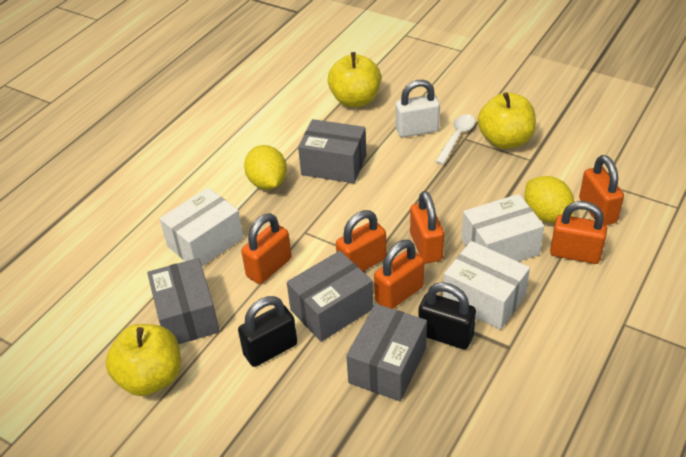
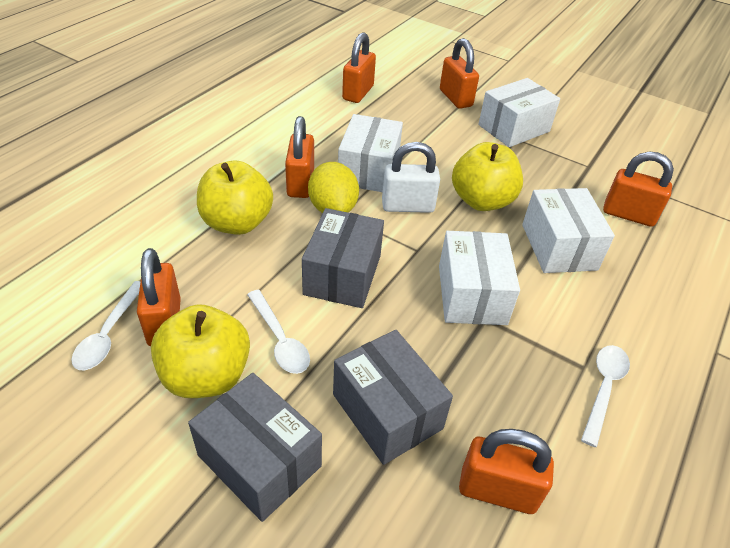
black padlock: [238,296,297,367] [418,282,476,349] = 2 -> none = 0
grey box: [147,258,220,344] [287,251,373,342] [298,119,366,183] [346,304,427,401] = 4 -> [188,373,322,522] [302,208,384,308] [333,330,453,465] = 3
white box: [160,188,244,266] [443,241,530,330] [461,194,544,262] = 3 -> [338,114,403,192] [439,231,520,325] [478,78,560,147] [522,188,615,273] = 4
white spoon: [435,114,475,165] = 1 -> [71,281,141,370] [247,290,310,374] [581,345,630,447] = 3
yellow lemon: [244,145,287,190] [525,176,574,223] = 2 -> [308,162,359,213] = 1

